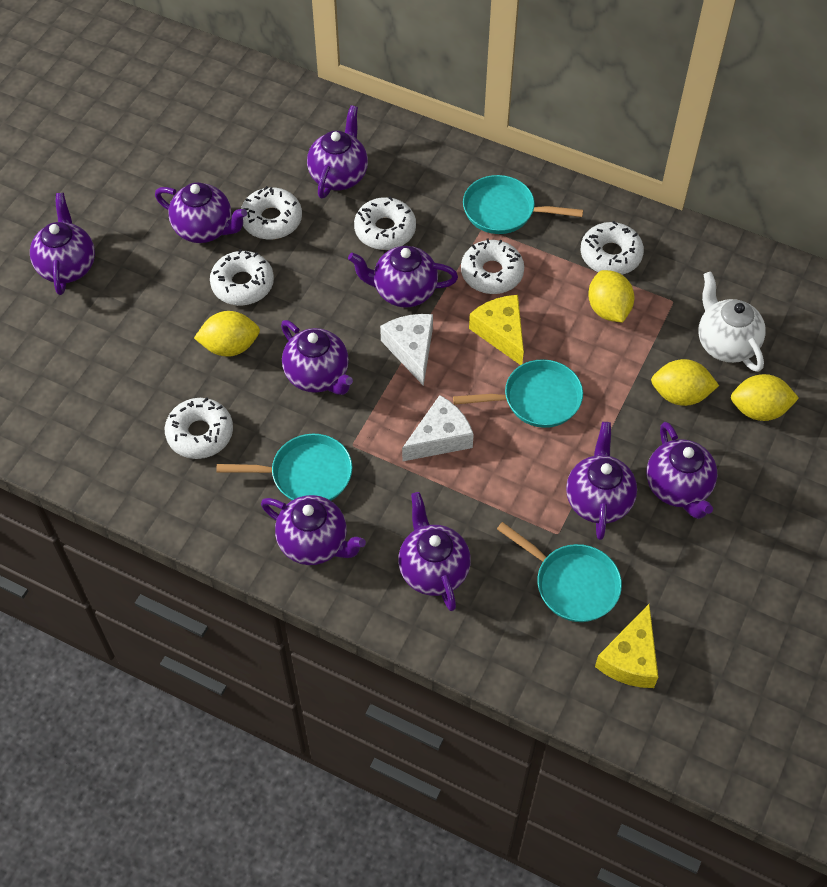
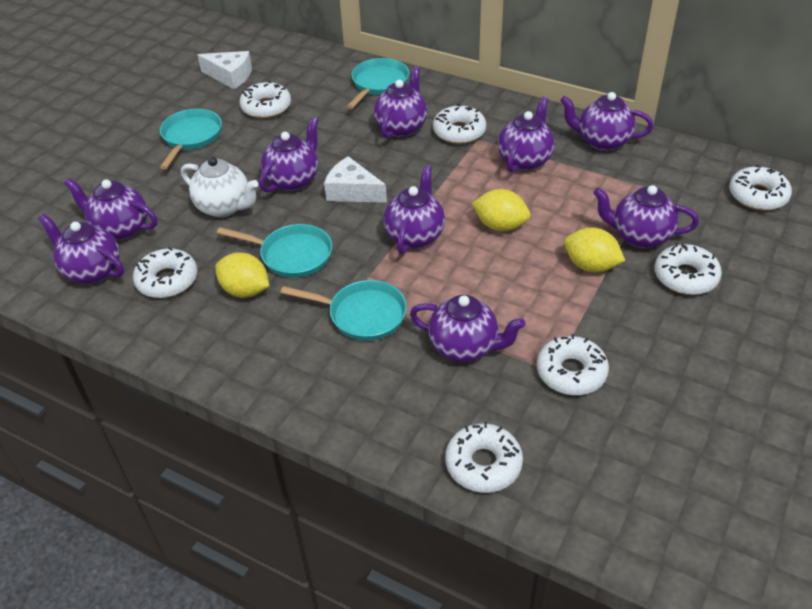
white donut: [165,397,233,459] [210,249,274,305] [241,186,302,240] [354,197,416,250] [461,238,524,294] [581,221,644,275] = 6 -> [133,247,197,298] [240,81,291,119] [433,104,486,144] [445,422,523,493] [537,334,609,395] [654,243,722,295] [729,165,792,211] = 7
yellow cheese: [469,295,524,365] [595,604,658,688] = 2 -> none = 0
yellow lemon: [194,311,260,357] [588,270,634,323] [651,359,719,406] [731,374,799,421] = 4 -> [215,252,269,298] [472,189,530,231] [564,227,625,272] = 3

